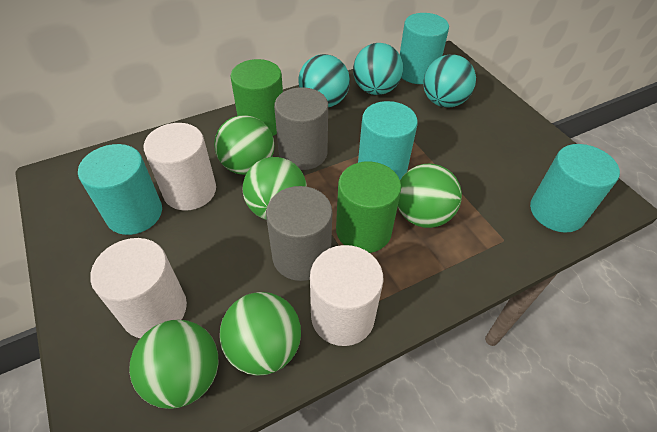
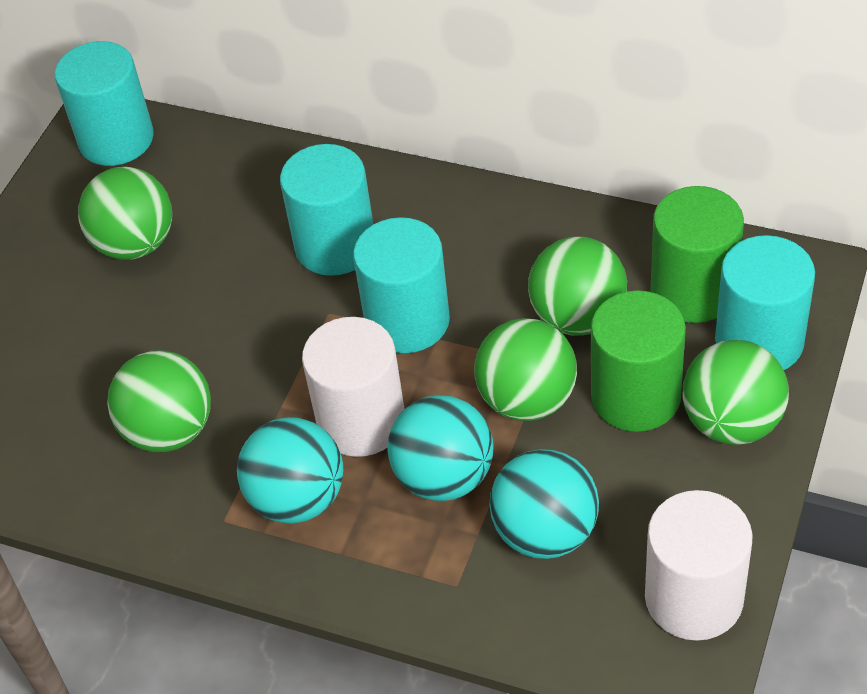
grey cylinder: [266,186,332,281] [274,87,328,170] = 2 -> none = 0
white cylinder: [90,238,187,338] [143,123,216,211] [310,245,383,346] = 3 -> [302,317,405,457] [645,490,753,641] = 2

